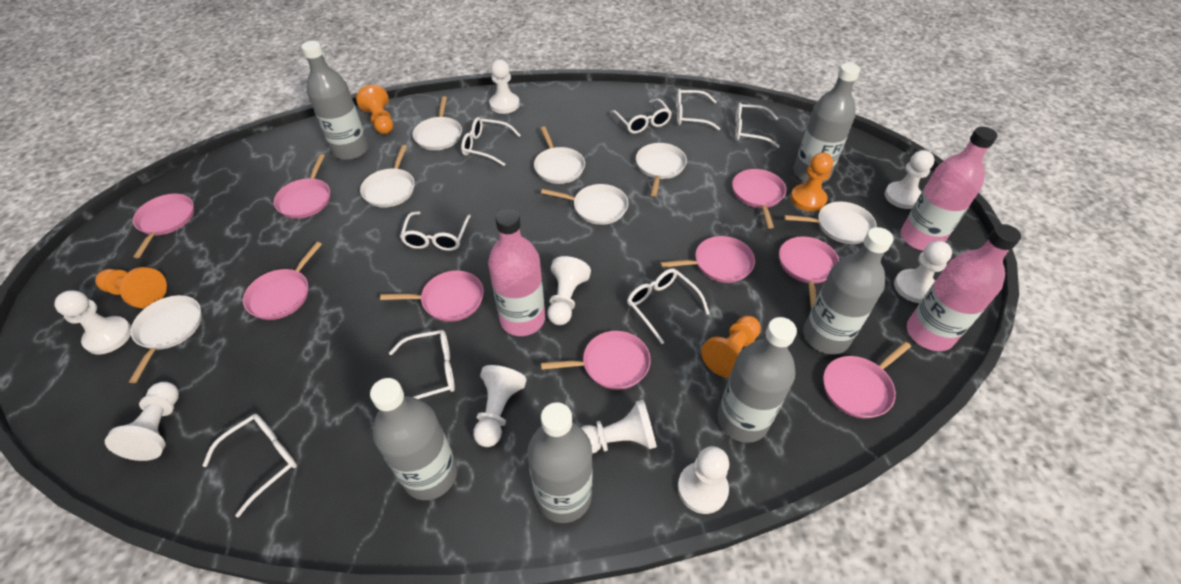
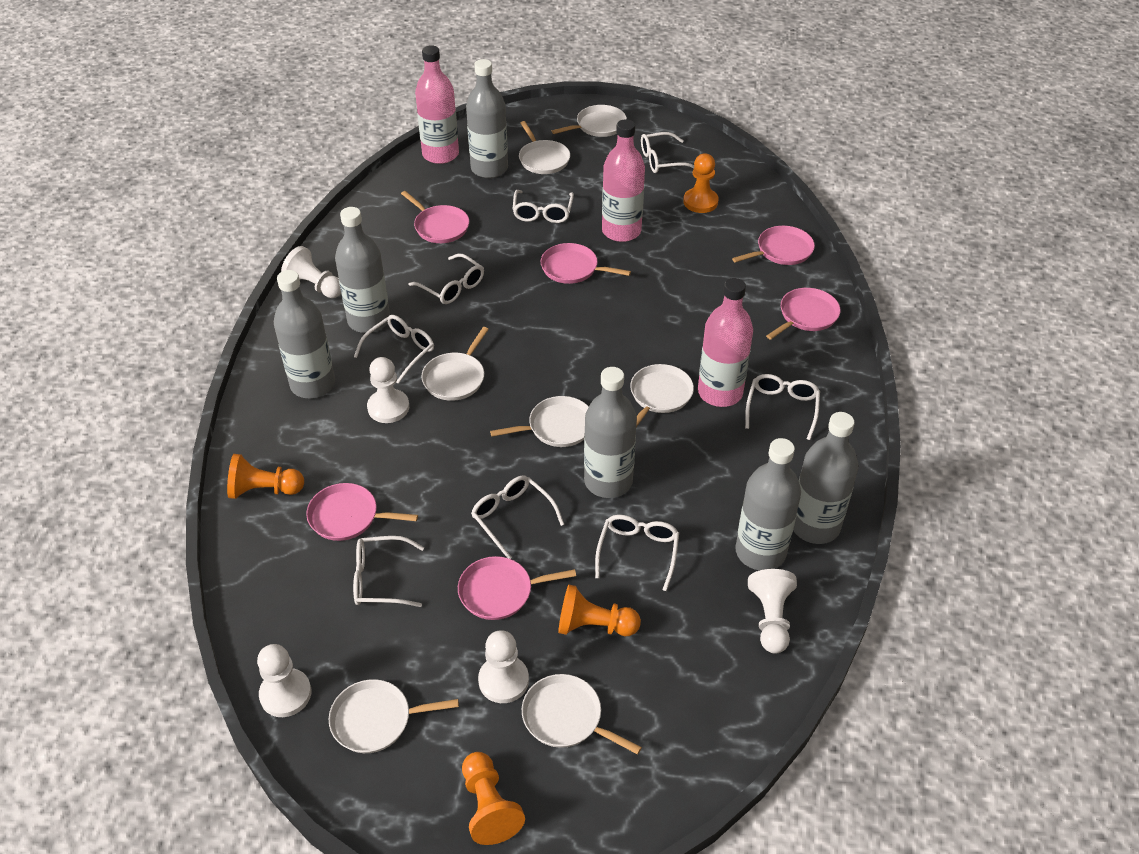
pink pan: [133,194,194,258] [243,242,322,320] [274,154,330,219] [380,271,484,322] [541,331,651,390] [660,236,755,283] [732,169,786,229] [779,236,839,309] [823,342,911,418] = 9 -> [306,483,418,541] [401,191,469,243] [458,556,576,620] [540,243,631,284] [732,226,815,265] [766,288,841,340] = 6
white pawn: [54,290,131,355] [105,382,179,461] [473,365,527,447] [489,60,520,114] [547,256,591,325] [581,400,657,454] [678,446,729,514] [885,150,934,209] [894,241,952,303] = 9 -> [257,644,311,717] [281,246,341,298] [367,357,409,423] [478,630,529,703] [748,569,797,654] = 5

